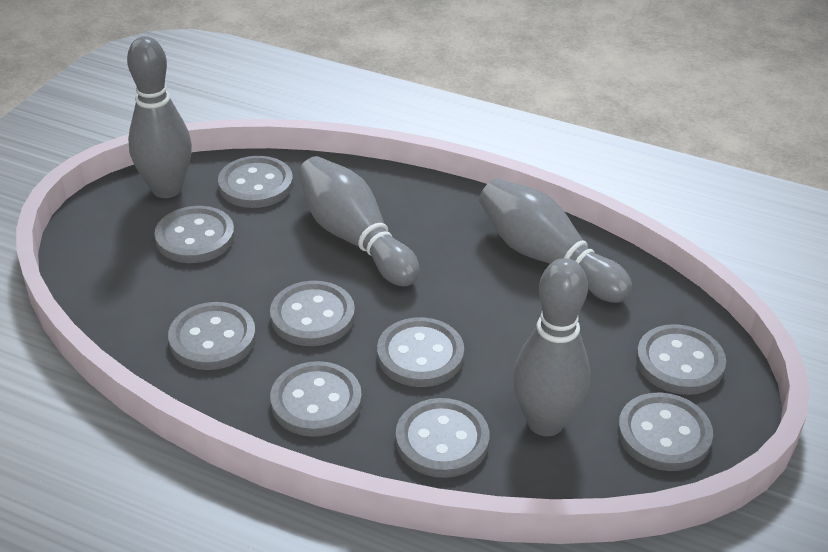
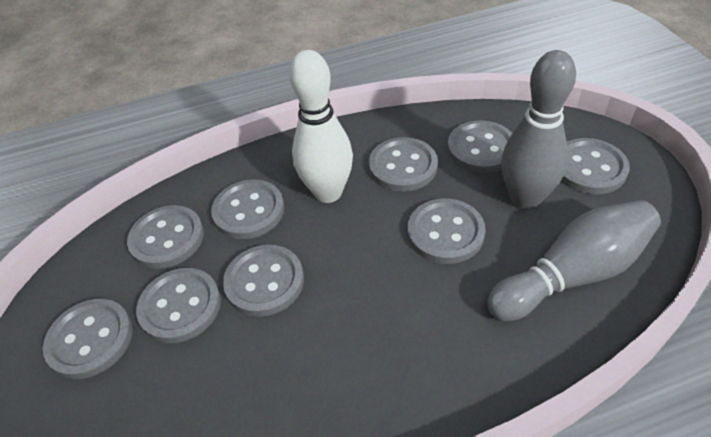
grey bowling pin: [127,36,192,198] [298,156,420,287] [479,179,632,303] [513,258,590,436] = 4 -> [487,200,661,322] [501,50,576,210] = 2
white bowling pin: none = 0 -> [289,50,353,203] = 1

